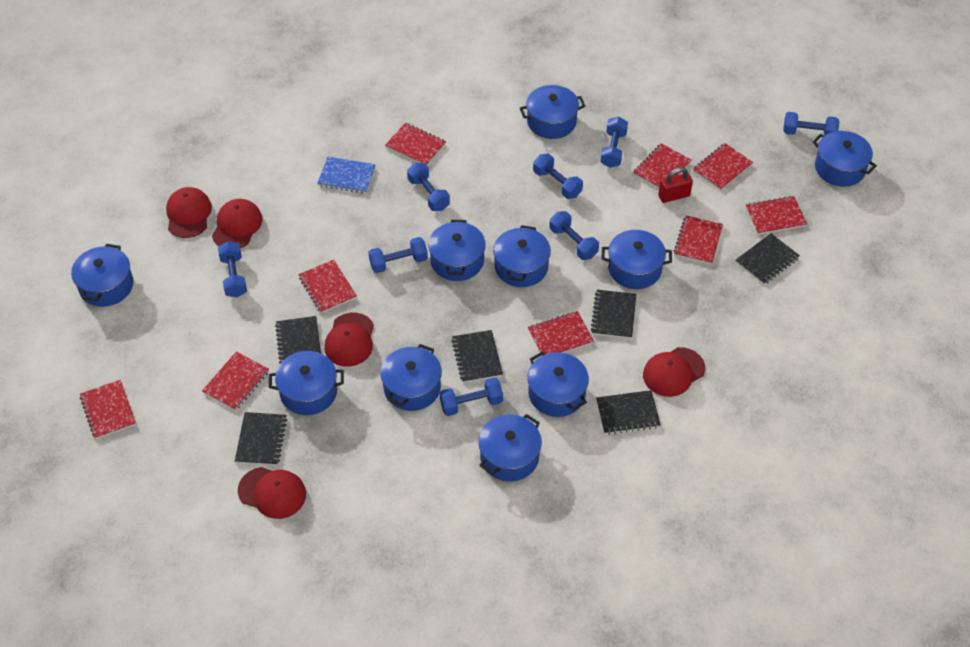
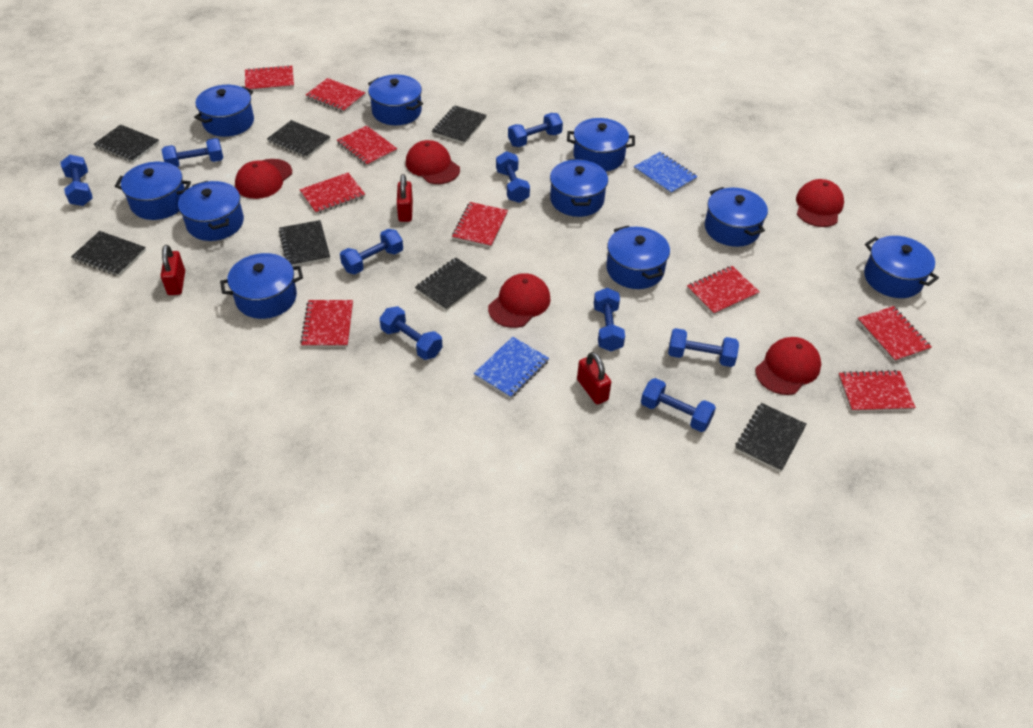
black notebook: [235,412,287,466] [275,316,321,364] [451,330,503,383] [591,290,636,339] [596,390,661,435] [736,233,800,285] = 6 -> [71,231,146,276] [94,125,159,163] [267,120,330,158] [279,220,330,267] [415,258,487,311] [432,106,487,144] [735,403,807,472] = 7
blue dumbbell: [218,241,247,297] [368,237,428,273] [407,163,450,211] [440,377,503,416] [533,154,583,199] [549,211,599,260] [600,116,628,168] [783,112,839,136] = 8 -> [61,155,93,206] [162,138,223,167] [340,229,403,274] [379,306,442,360] [496,151,530,203] [508,113,563,147] [594,288,625,351] [641,378,716,432] [668,328,739,367] = 9
blue notebook: [317,157,376,193] = 1 -> [474,337,549,399] [634,152,698,194] = 2
red padlock: [658,167,693,203] = 1 -> [161,245,185,295] [397,174,413,222] [577,352,611,404] = 3

